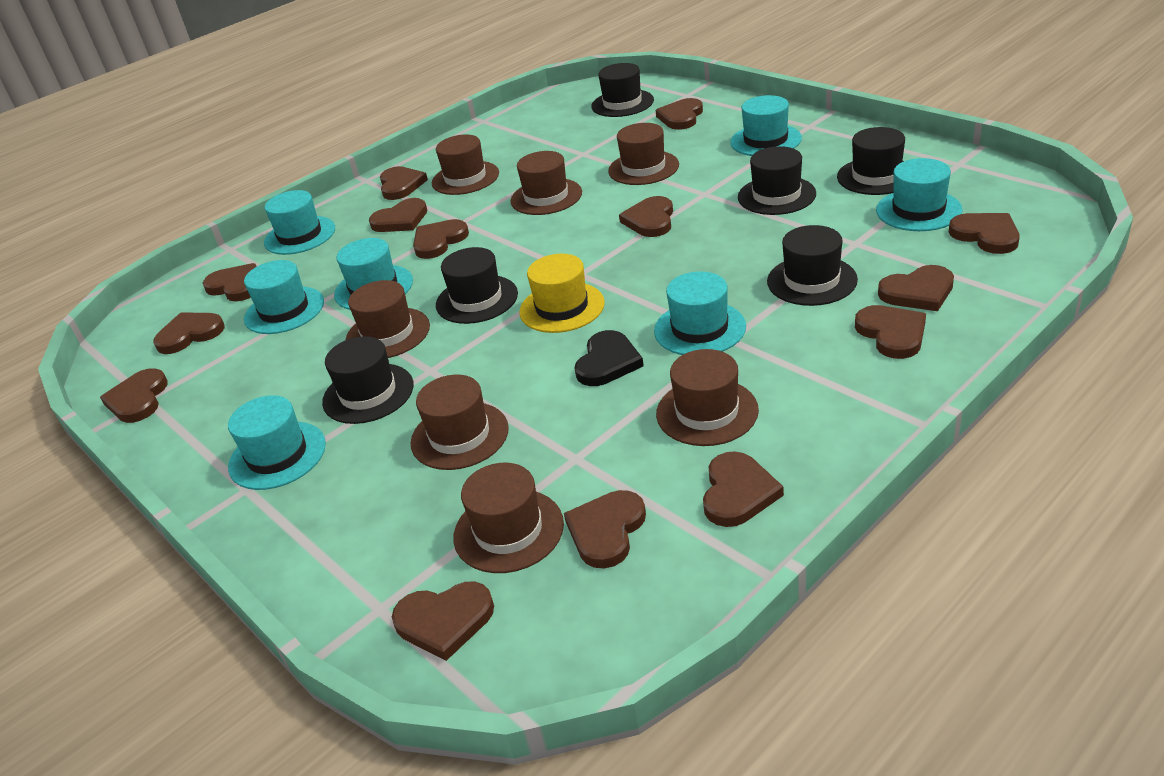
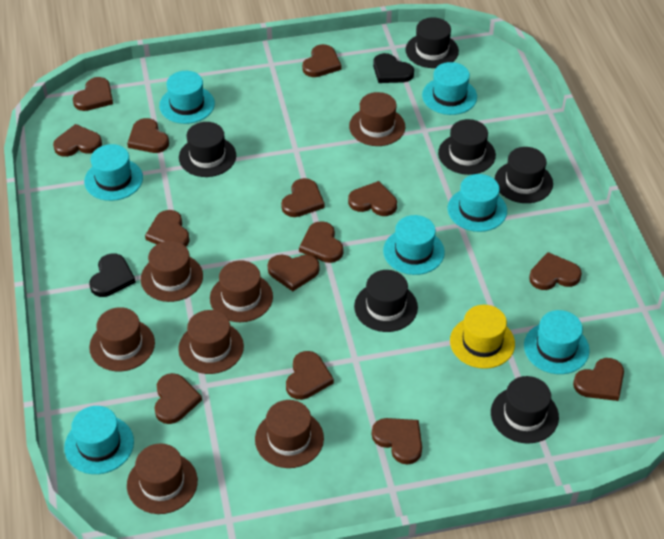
black heart: [575,330,644,386] = 1 -> [89,253,136,297] [373,53,414,83] = 2

